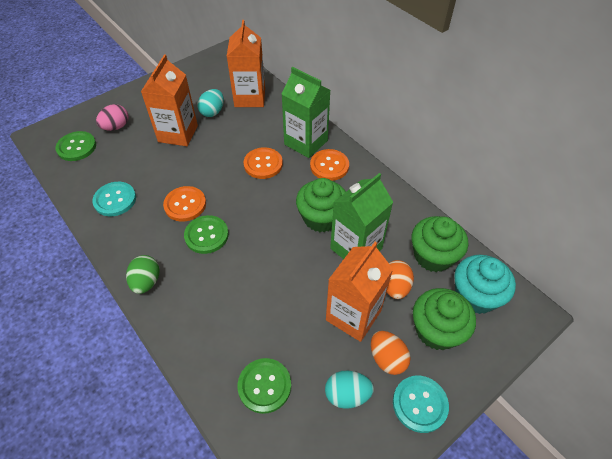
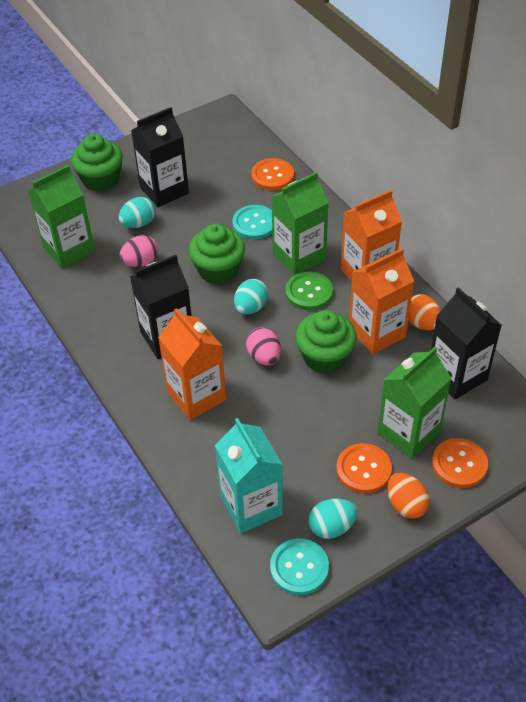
black carton: none = 0 -> [130,255,192,359] [131,107,189,207] [431,287,502,399] = 3
green button: [55,131,96,161] [184,215,229,254] [238,358,291,414] = 3 -> [285,271,333,310] = 1
green carton: [282,67,330,158] [330,173,393,259] = 2 -> [28,165,95,268] [271,172,329,275] [378,347,452,459] = 3
green egg: [126,255,159,294] = 1 -> none = 0
pink egg: [96,104,129,131] = 1 -> [119,235,158,267] [246,327,281,365] = 2
turquoise carton: none = 0 -> [215,418,283,533] = 1
turquoise cupcake: [454,255,516,314] = 1 -> none = 0
turquoise egg: [197,89,224,117] [325,371,374,409] = 2 -> [119,197,156,228] [234,279,268,315] [309,499,358,539] = 3

